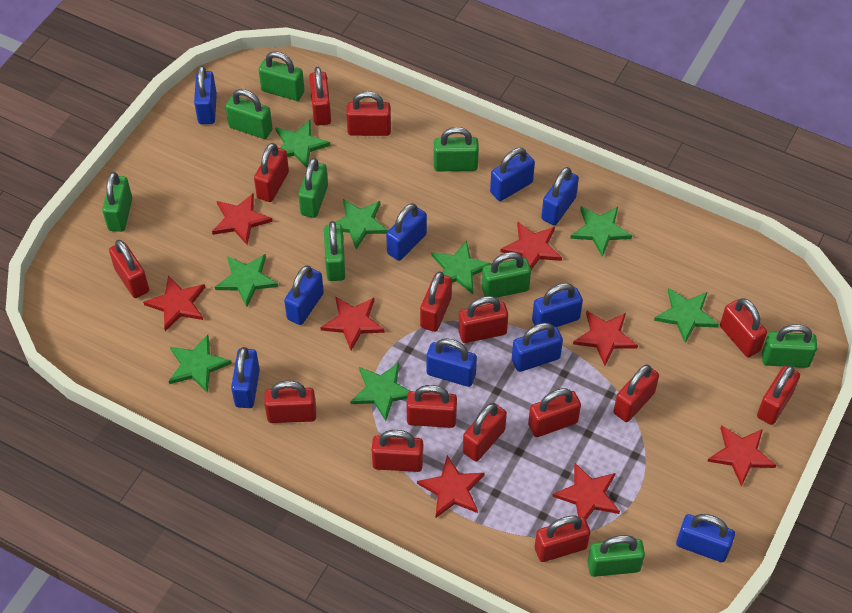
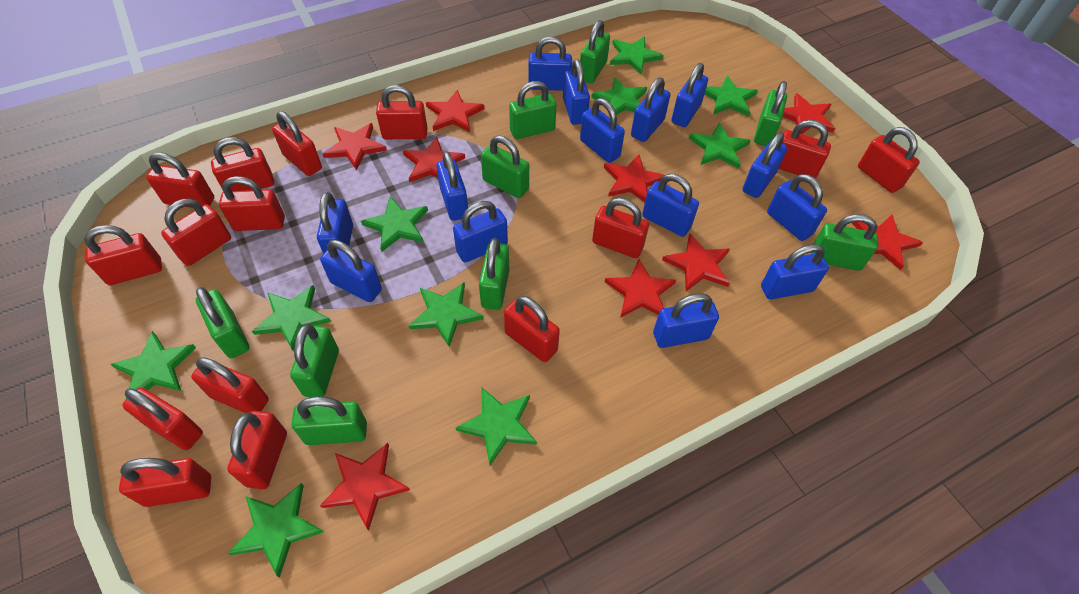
blue padlock: [194,66,217,124] [231,347,260,408] [284,265,324,325] [386,203,427,261] [427,338,477,387] [490,148,535,201] [512,323,563,372] [532,283,583,327] [541,167,579,225] [676,514,735,562] = 10 -> [317,192,353,254] [320,240,382,302] [436,151,468,221] [453,201,508,262] [528,36,572,91] [563,59,590,125] [580,98,625,163] [631,77,670,142] [642,174,699,237] [653,293,719,348] [671,63,708,127] [742,132,787,198] [761,244,829,299] [767,174,827,241] = 14
green star: [169,335,232,393] [215,254,278,307] [275,120,330,168] [335,199,388,250] [350,363,411,421] [432,240,492,294] [570,206,632,257] [654,288,719,343] = 8 -> [110,331,196,399] [228,483,324,578] [252,285,331,351] [361,197,428,252] [409,282,484,347] [456,388,537,465] [591,77,647,115] [610,37,663,75] [688,122,751,169] [705,76,758,117] = 10
red star: [143,275,205,331] [212,194,273,245] [320,296,384,351] [417,455,484,518] [500,221,562,270] [552,463,620,519] [573,310,638,366] [707,425,776,487] = 8 -> [320,443,410,531] [323,123,387,170] [403,137,465,182] [426,90,485,132] [604,155,665,202] [605,259,676,318] [662,234,730,291] [783,93,835,134] [852,214,923,270] = 9

